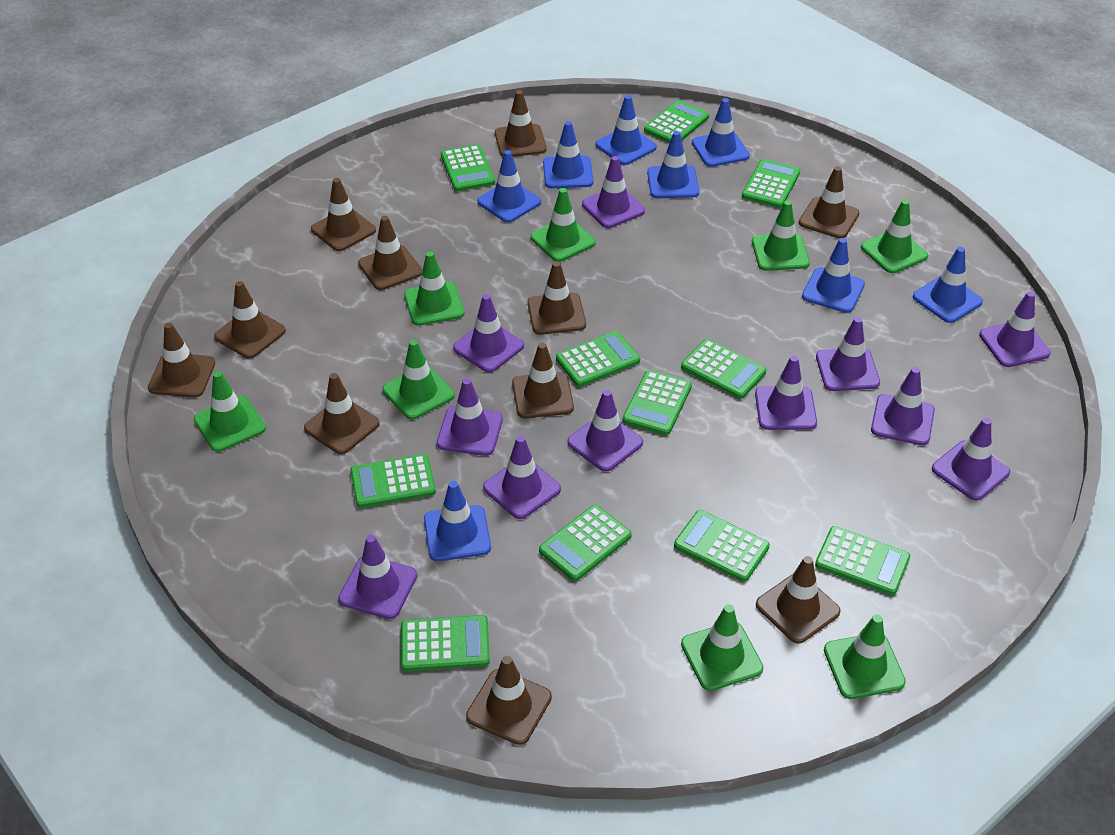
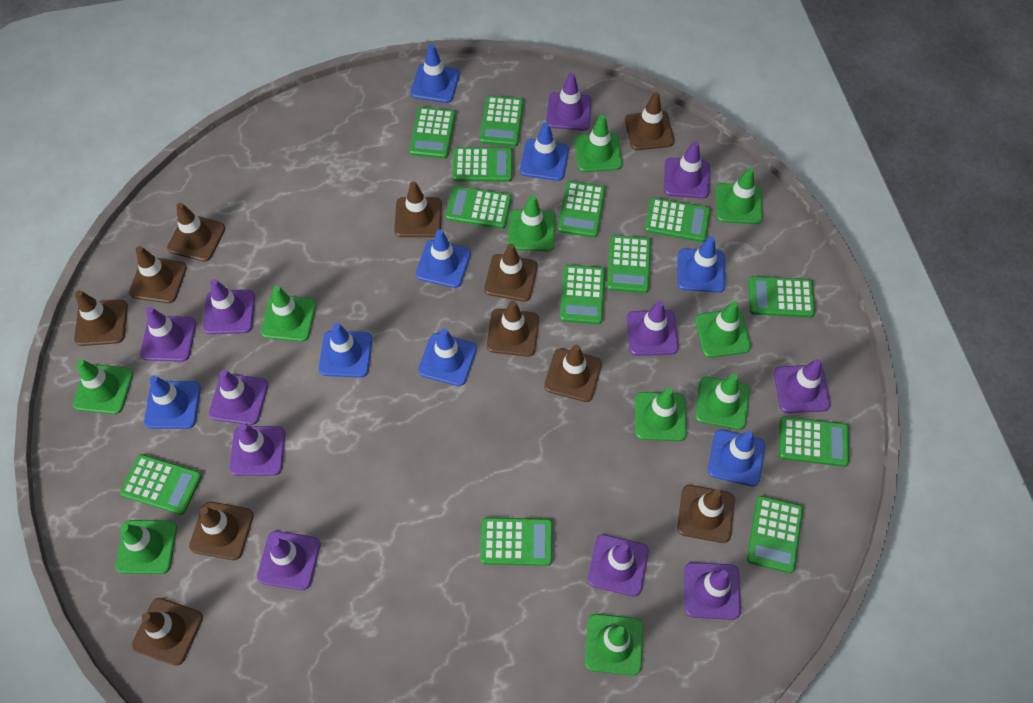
green calculator: [350,454,436,508] [401,615,490,671] [441,145,495,192] [539,505,632,581] [556,331,640,387] [623,370,692,435] [644,100,709,143] [674,510,770,582] [681,339,766,399] [742,159,800,208] [815,526,910,595] = 11 -> [120,454,202,515] [409,107,456,159] [446,186,512,229] [452,147,513,182] [480,96,524,147] [480,517,553,566] [558,181,605,238] [560,265,605,324] [607,235,651,293] [645,198,711,242] [747,496,803,573] [749,276,815,318] [779,416,849,467] = 13
green traffic cone: [194,371,266,452] [383,340,455,420] [404,252,464,326] [531,188,596,262] [681,604,764,691] [752,200,810,271] [824,614,906,699] [861,200,928,273] = 8 -> [73,359,133,414] [116,520,177,574] [261,286,316,342] [508,195,555,251] [574,115,622,172] [585,614,644,676] [635,388,687,441] [695,301,751,358] [695,374,750,430] [716,167,763,224] = 10

